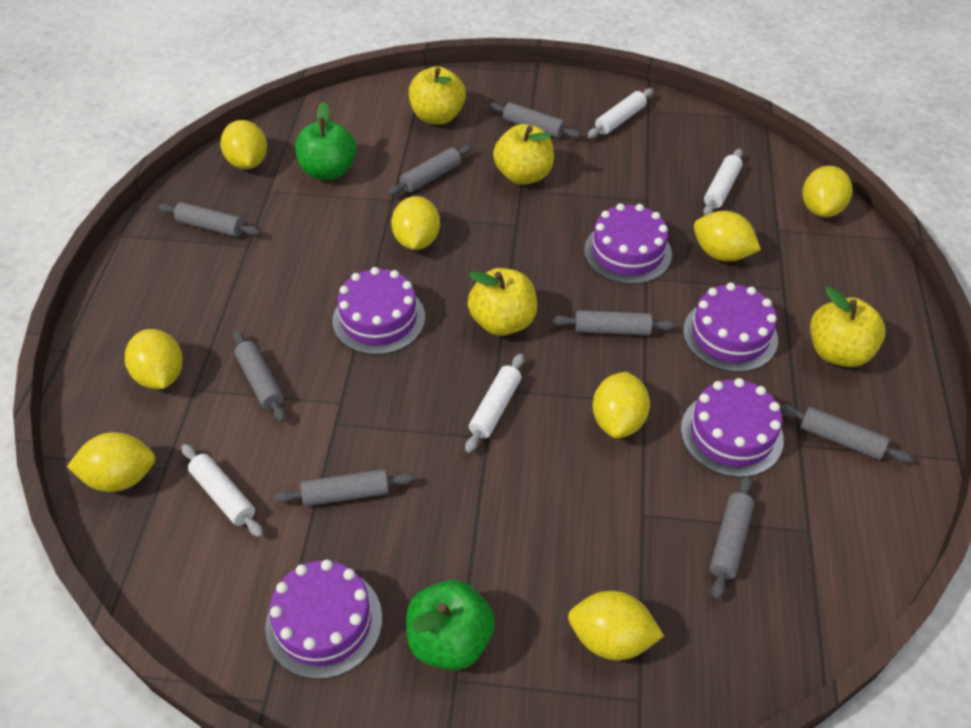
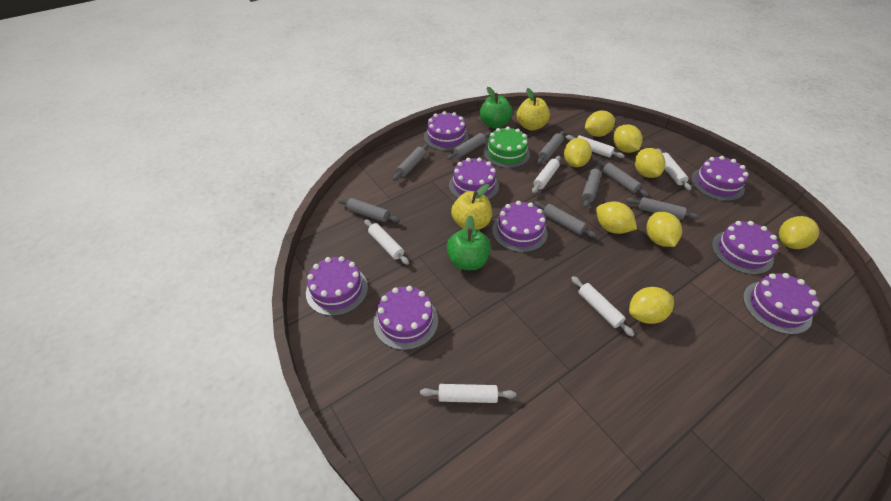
green cake: none = 0 -> [483,126,530,168] = 1
purple cake: [265,559,382,679] [333,267,425,355] [584,203,672,284] [681,378,784,477] [683,283,778,372] = 5 -> [306,256,368,316] [374,286,438,350] [424,111,469,151] [449,158,499,200] [492,201,548,252] [691,156,748,201] [712,221,779,275] [743,273,820,335] = 8
white rolling pin: [181,444,263,537] [465,353,524,453] [588,88,653,138] [703,148,743,216] = 4 -> [364,219,409,265] [420,384,516,403] [532,156,561,193] [566,135,625,158] [571,276,635,337] [657,148,691,191] = 6
yellow apple: [409,66,466,124] [468,268,537,336] [493,124,554,185] [810,287,886,367] = 4 -> [451,184,492,230] [517,88,550,131] = 2

